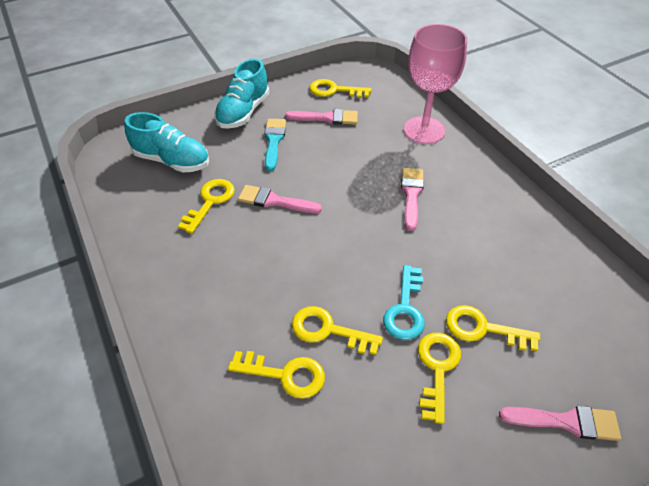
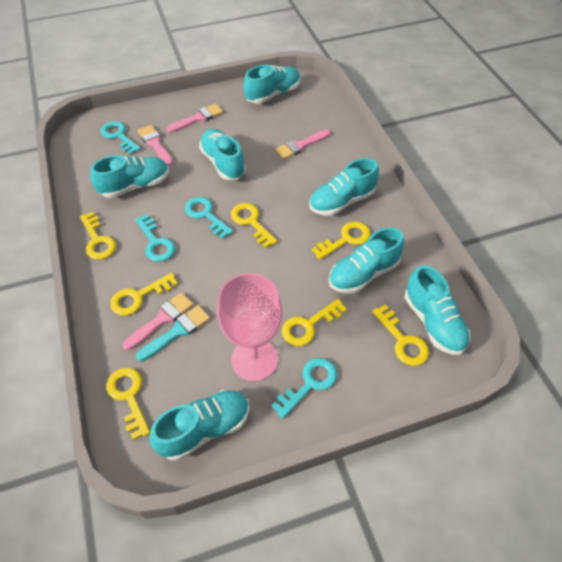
turquoise key: [383,265,425,340] = 1 -> [100,121,141,155] [135,214,175,262] [185,197,233,239] [271,358,337,419] = 4
turquoise shoe: [124,112,209,173] [214,59,269,129] = 2 -> [90,155,169,198] [149,390,249,461] [199,129,246,180] [244,65,300,103] [309,158,379,216] [329,228,404,294] [405,265,470,355] = 7
yellow key: [178,179,235,234] [228,351,325,399] [292,306,383,355] [310,79,371,98] [418,333,461,424] [446,305,540,351] = 6 -> [80,212,116,260] [106,368,150,440] [110,273,178,315] [231,203,277,248] [282,299,347,346] [312,222,371,260] [372,305,429,366] = 7

